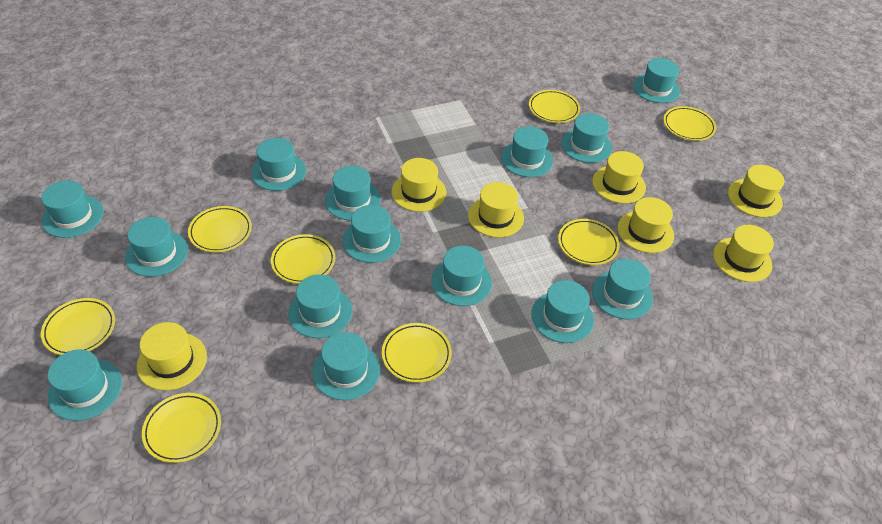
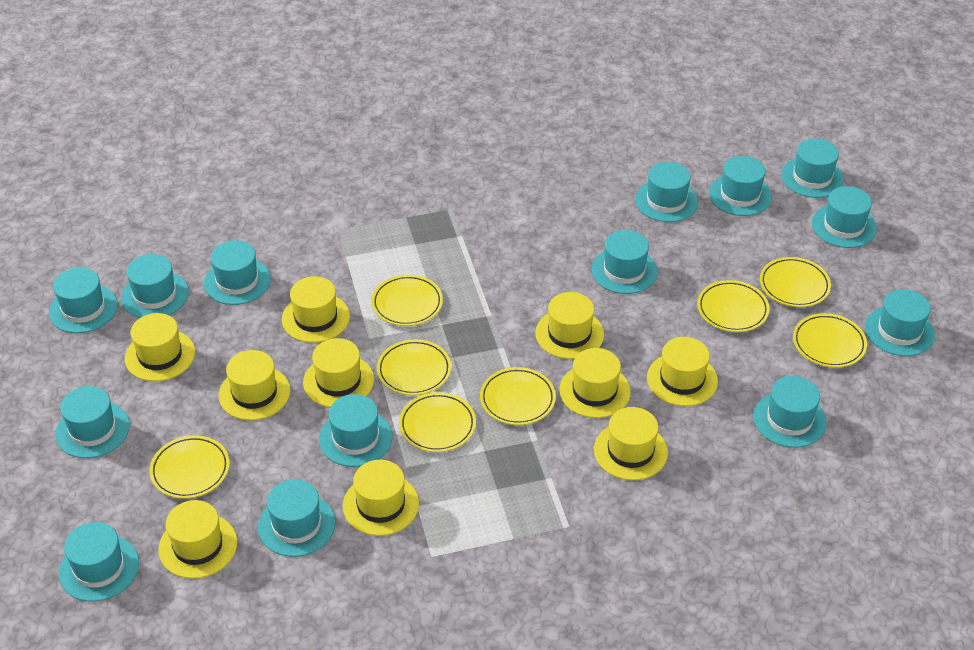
yellow hat: [137,322,207,391] [391,158,446,212] [468,182,524,238] [592,151,646,204] [617,197,674,253] [713,225,774,282] [728,165,784,217] = 7 -> [125,313,195,382] [158,500,237,579] [219,350,290,420] [282,276,350,343] [303,338,374,407] [343,460,419,536] [535,292,604,359] [559,348,631,418] [594,407,668,480] [647,337,718,406] = 10

